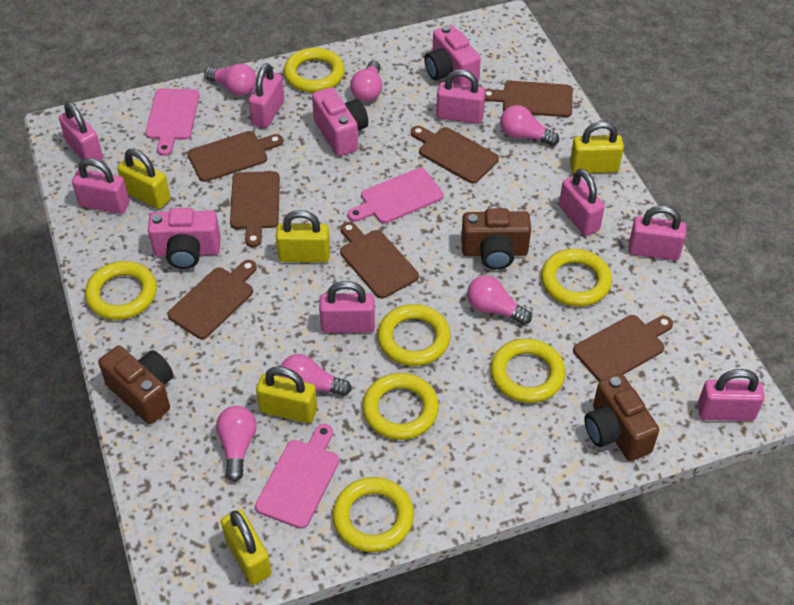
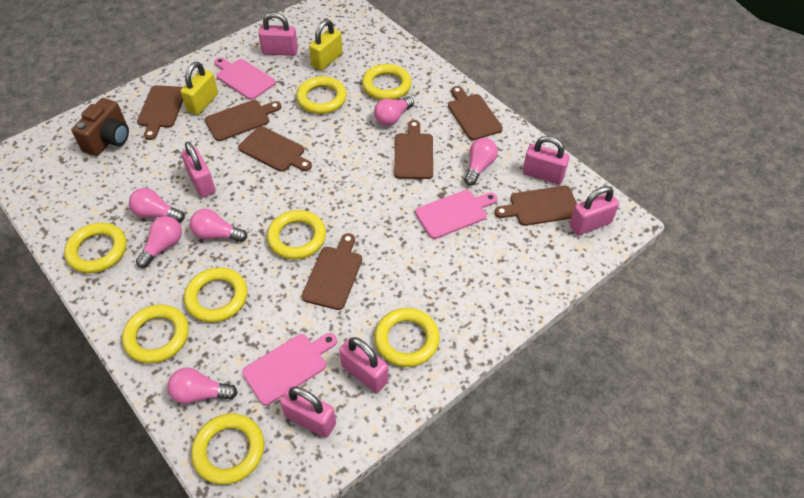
brown camera: [98,345,174,424] [461,208,531,270] [584,374,659,461] = 3 -> [71,98,129,156] = 1
pink camera: [148,208,221,269] [312,87,368,156] [424,25,481,86] = 3 -> none = 0
pink padlock: [59,102,103,160] [72,158,130,214] [249,63,284,128] [319,281,375,333] [436,69,485,124] [559,169,605,236] [628,205,686,260] [698,369,765,421] = 8 -> [181,142,216,197] [258,12,298,56] [280,386,336,438] [339,337,388,393] [523,136,570,185] [569,186,619,235] = 6
yellow padlock: [117,149,171,209] [221,509,272,585] [256,366,317,423] [276,210,330,262] [570,121,624,173] = 5 -> [181,62,218,115] [309,20,343,71] = 2
yellow ring: [85,261,157,320] [284,47,345,93] [332,477,414,552] [362,373,439,440] [377,304,451,366] [490,338,565,403] [541,249,612,307] = 7 -> [64,223,127,273] [122,304,189,364] [184,267,248,323] [191,413,264,485] [267,210,326,260] [296,76,347,114] [362,64,411,100] [374,308,440,367] = 8

